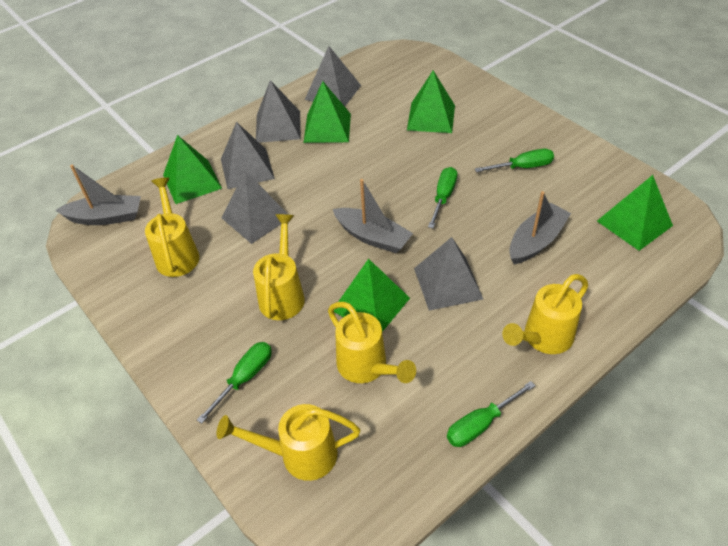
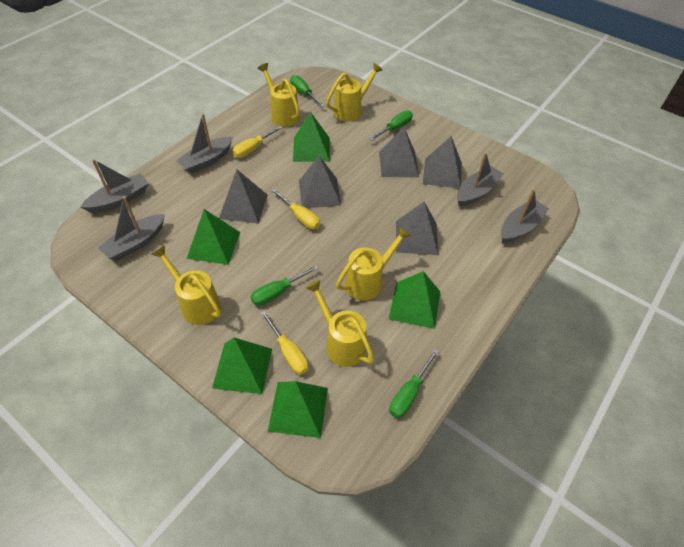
grey boat: [56,165,141,225] [333,179,413,253] [509,191,571,264] = 3 -> [81,159,149,213] [98,196,165,261] [176,114,233,174] [457,152,504,206] [501,189,549,243] = 5
yellow screwdriver: none = 0 -> [232,126,283,158] [261,311,309,375] [271,189,320,229] = 3

